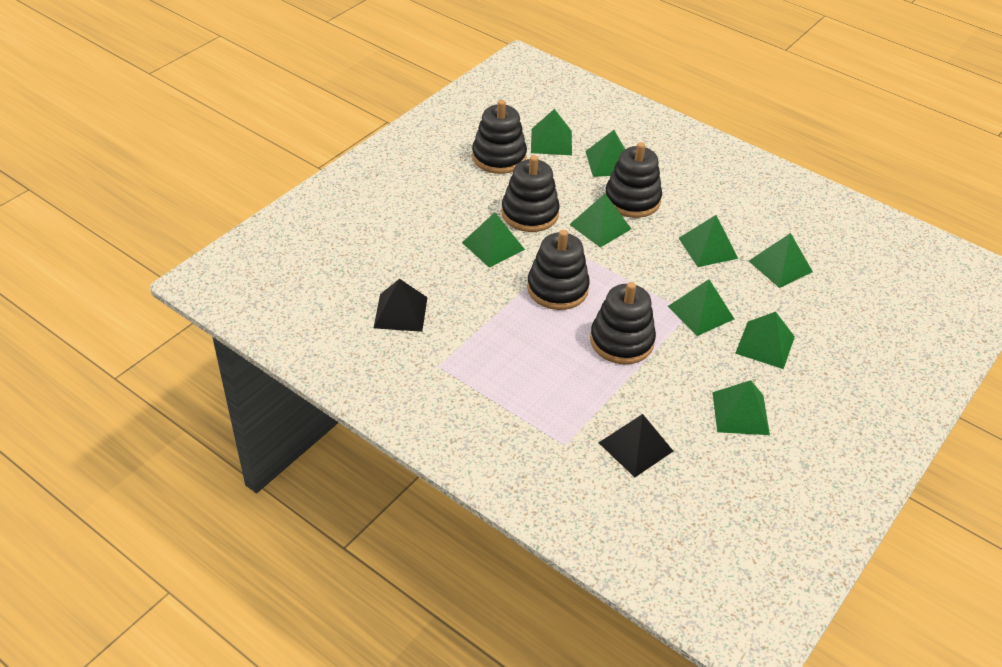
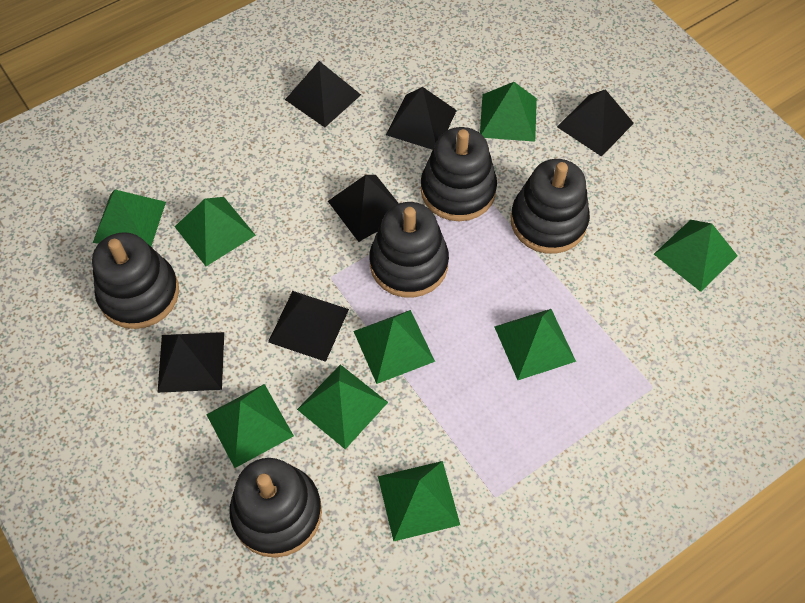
black pyramid: [374,278,428,332] [599,414,674,477] = 2 -> [157,332,224,393] [268,291,349,362] [285,61,361,127] [328,175,399,242] [386,87,457,150] [557,89,634,157] = 6

